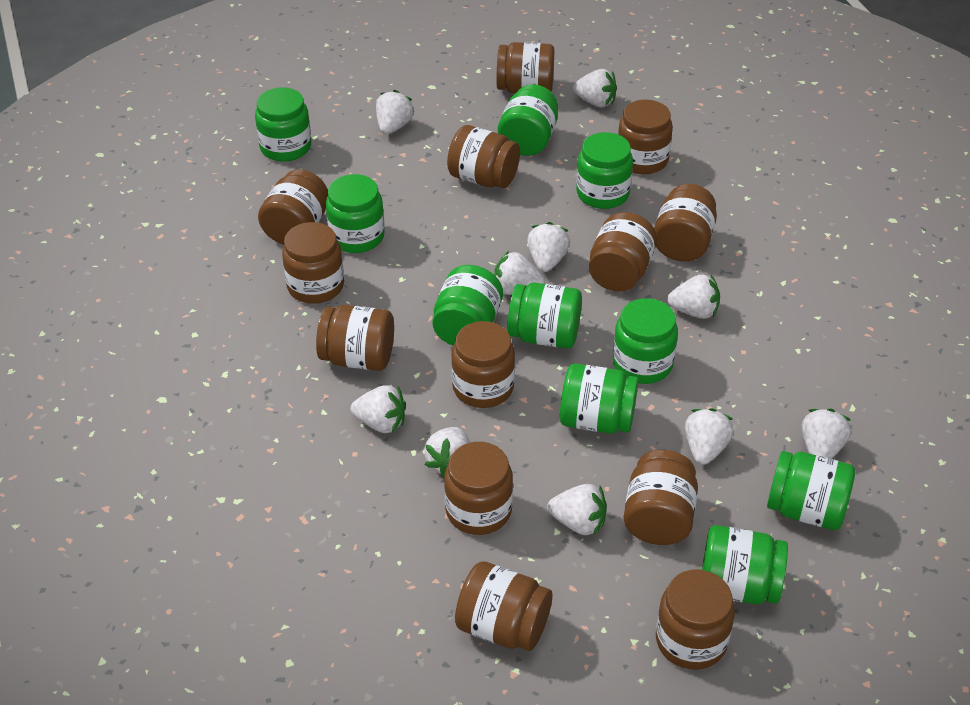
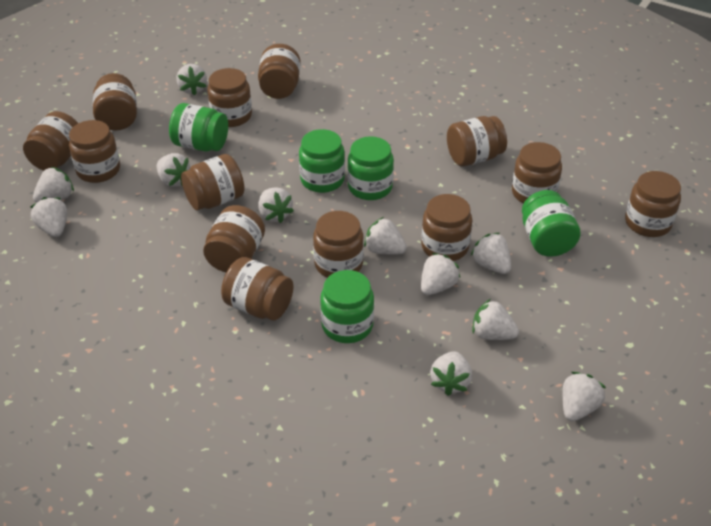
green jar: [255,87,311,162] [326,174,385,253] [433,265,503,346] [498,84,558,156] [507,282,582,349] [560,363,638,434] [576,132,633,209] [613,298,678,384] [702,525,788,605] [767,451,855,530] = 10 -> [169,103,228,152] [299,129,345,193] [320,270,374,343] [347,136,394,200] [522,190,581,257] = 5
white strawberry: [351,385,406,433] [376,90,414,134] [424,427,470,478] [494,251,545,295] [527,222,570,272] [547,484,607,536] [573,69,617,107] [667,274,720,319] [685,408,734,465] [802,408,851,459] = 10 -> [30,197,67,237] [33,167,74,203] [157,153,190,187] [176,64,207,96] [258,187,294,223] [364,217,407,255] [421,253,460,295] [430,351,472,396] [471,233,511,274] [472,299,519,340] [562,372,606,421] = 11

